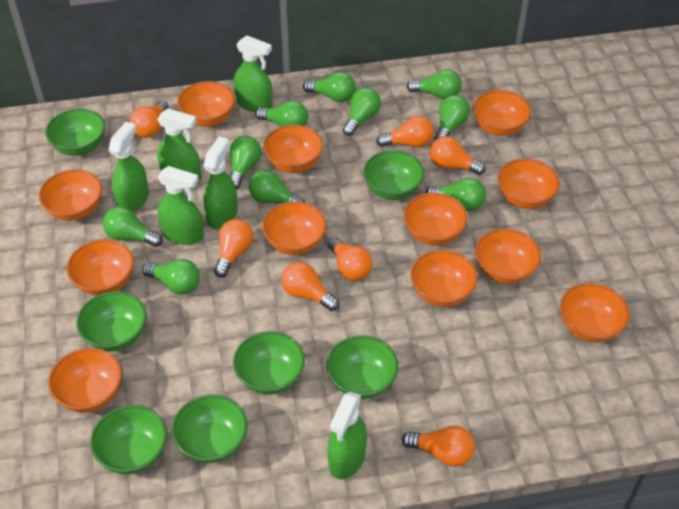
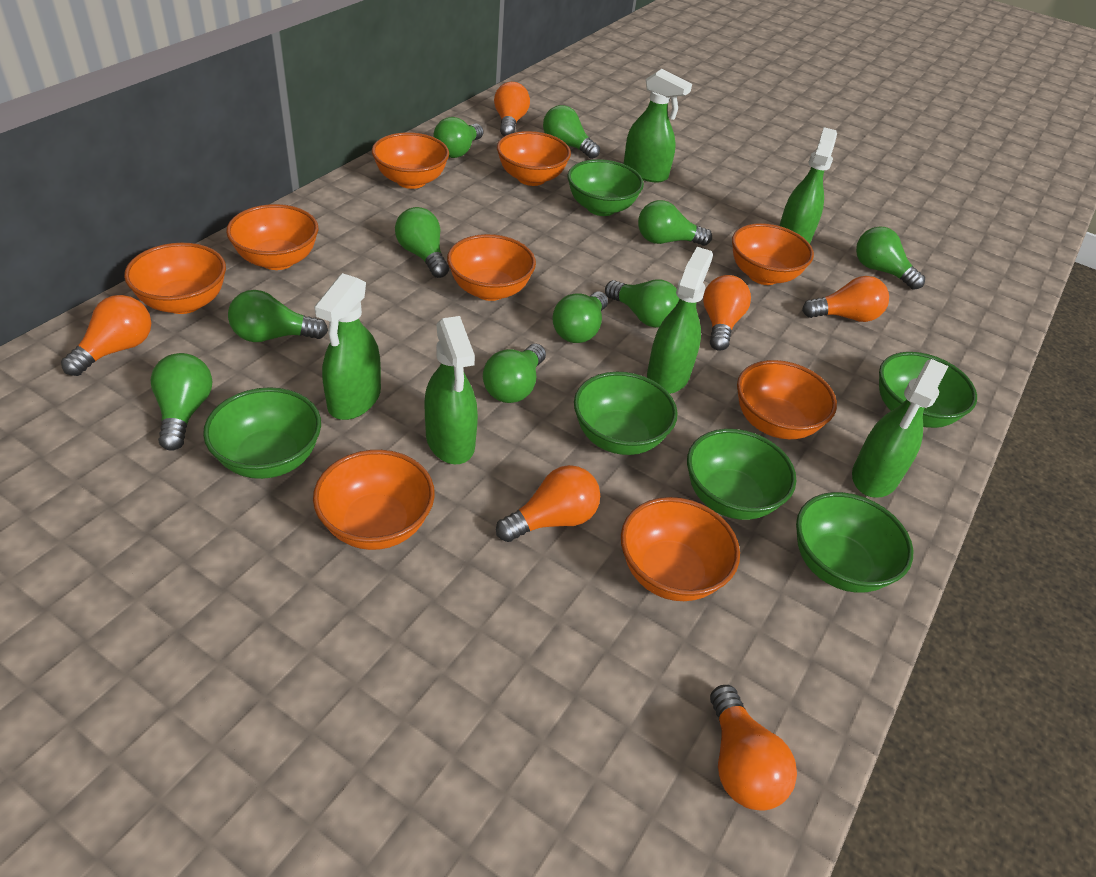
green bowl: [45,109,105,156] [77,291,147,352] [90,405,167,474] [172,395,248,463] [233,331,305,395] [327,335,399,399] [363,150,425,200] = 7 -> [203,387,321,479] [568,159,644,216] [574,372,678,455] [687,429,796,520] [796,492,913,593] [879,352,977,428] = 6
orange bowl: [39,169,102,221] [48,348,122,413] [66,239,134,296] [177,81,235,127] [262,201,327,255] [263,125,323,173] [404,192,468,245] [410,250,478,307] [473,90,531,136] [475,228,541,284] [497,158,560,209] [560,283,630,343] = 12 -> [124,243,226,314] [226,204,318,270] [313,450,435,550] [372,132,449,189] [447,234,536,301] [497,131,571,186] [621,497,740,601] [732,223,814,285] [737,360,837,439] = 9
orange light bulb: [130,100,169,138] [214,219,253,278] [281,262,339,311] [327,237,372,281] [376,116,434,147] [402,426,475,467] [430,136,486,175] = 7 -> [61,295,151,376] [494,82,530,136] [496,465,600,542] [703,275,751,351] [710,685,797,811] [802,276,889,322] = 6

